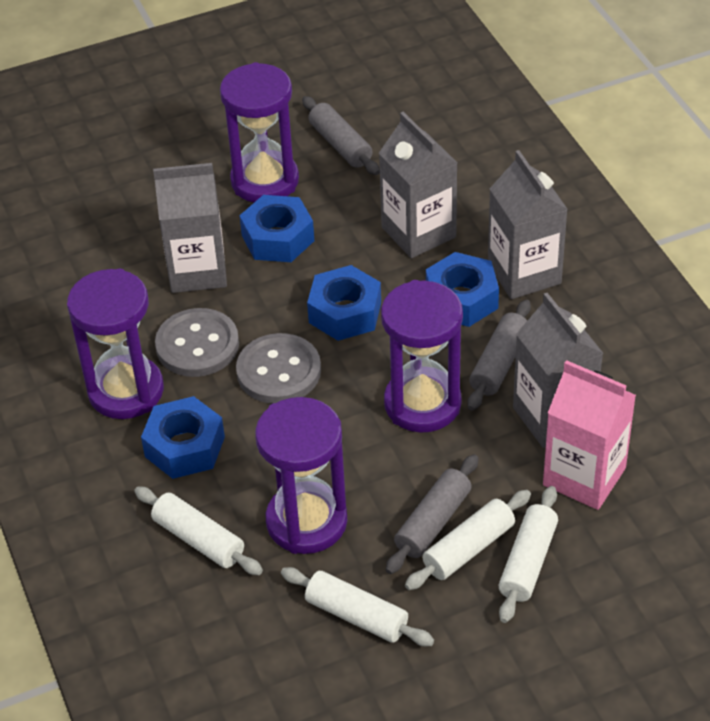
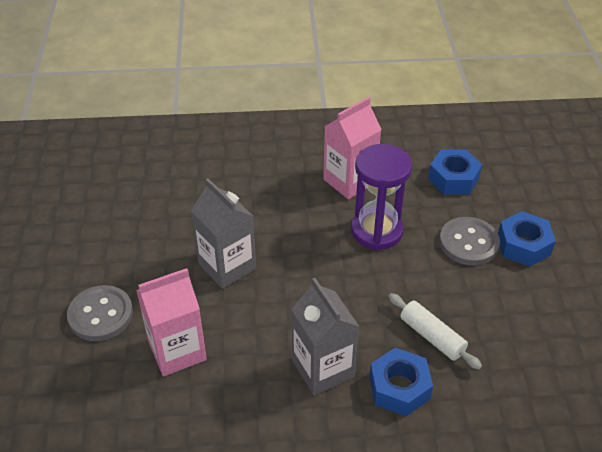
blue nut: [141,396,225,479] [239,195,314,262] [307,265,381,341] [426,252,499,327] = 4 -> [369,348,433,416] [428,149,482,195] [498,211,556,267] = 3
grey carton: [153,163,227,293] [379,112,457,258] [488,150,568,299] [513,293,603,448] = 4 -> [191,178,256,289] [291,278,360,395] = 2
grey rolling pin: [302,96,380,175] [386,454,479,574] [467,299,531,411] = 3 -> none = 0
pink carton: [543,360,636,510] = 1 -> [136,268,207,376] [323,97,382,199] = 2
purple hourglass: [67,269,164,419] [220,62,299,202] [255,397,347,554] [381,280,463,433] = 4 -> [351,144,412,250] = 1
white rolling pin: [134,486,263,575] [281,567,434,647] [405,490,531,590] [498,486,558,623] = 4 -> [388,293,482,370] = 1

